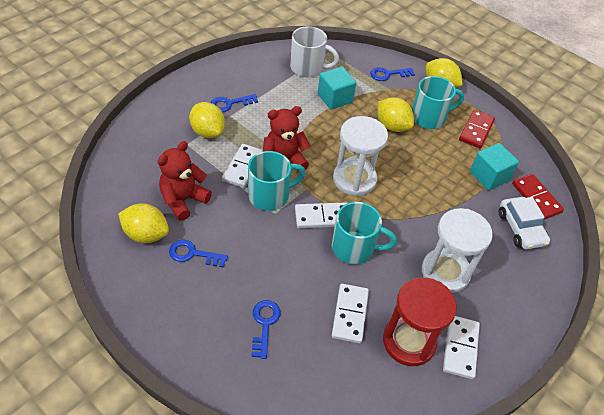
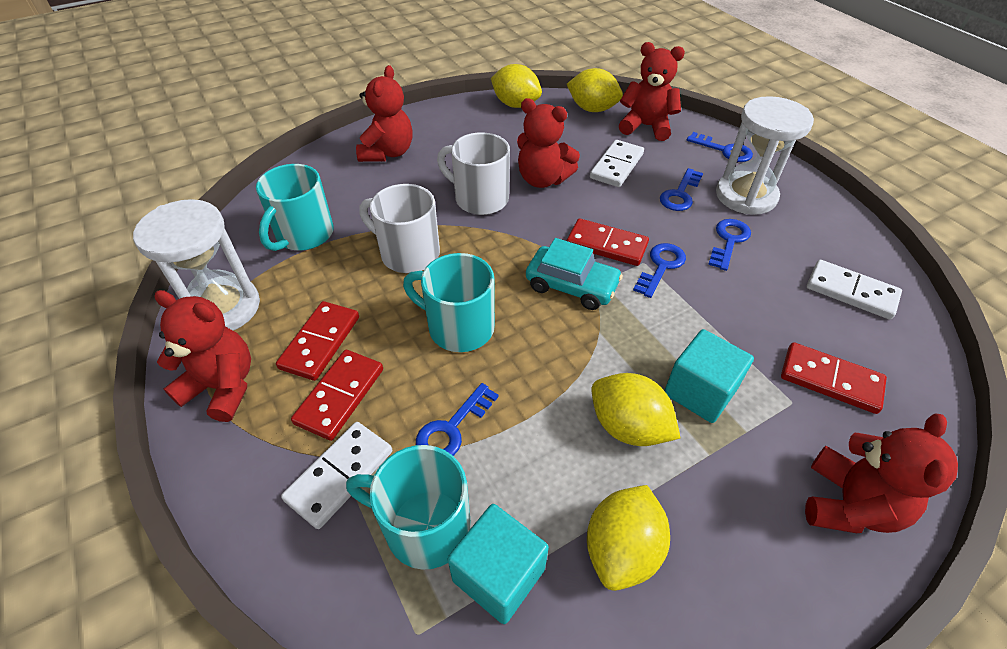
blue key: [169,240,228,268] [211,94,258,112] [251,300,281,359] [370,67,415,81] = 4 -> [416,383,499,456] [633,243,686,298] [660,168,703,211] [687,132,753,162] [708,219,751,271] = 5
red domino: [459,110,495,148] [512,174,564,219] = 2 -> [276,301,359,381] [291,350,383,441] [567,218,649,266] [781,342,887,414] = 4
red hourglass: [383,277,457,366] = 1 -> none = 0
red teddy bear: [157,141,212,221] [262,106,311,172] = 2 -> [154,290,251,422] [356,65,413,162] [517,98,580,188] [619,42,685,141] [805,414,958,533] = 5
turquoise car: none = 0 -> [526,238,623,310] = 1
white car: [499,197,550,249] = 1 -> none = 0
white domino: [222,144,263,188] [295,202,347,228] [332,284,369,343] [443,316,480,379] = 4 -> [281,422,392,529] [590,140,644,187] [807,260,902,320] = 3
white mug: [290,26,339,77] = 1 -> [359,184,440,273] [437,132,510,215] = 2

